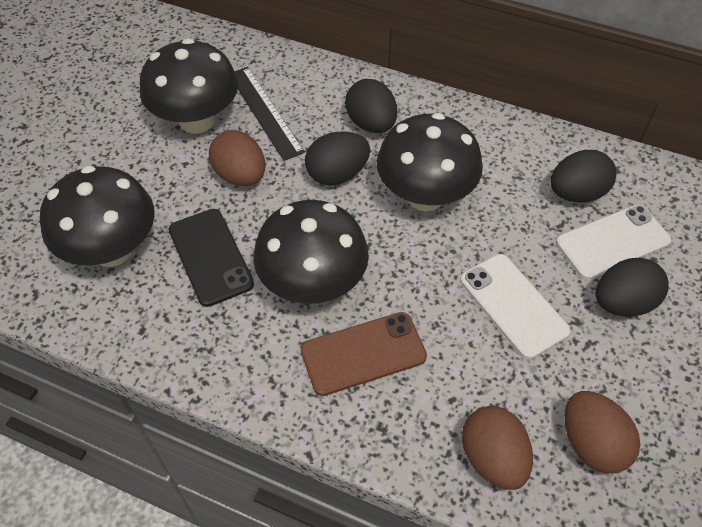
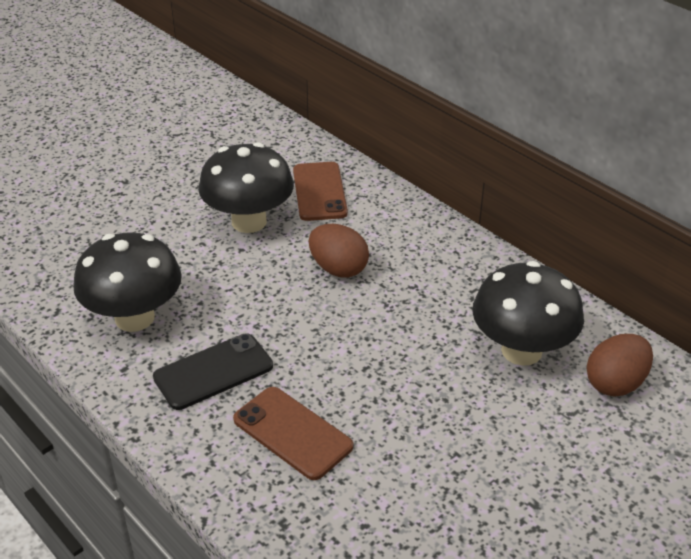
black egg: [305,132,370,186] [345,79,397,133] [550,150,617,203] [595,257,669,317] = 4 -> none = 0
black mushroom: [40,166,155,267] [140,39,238,134] [253,200,369,304] [377,113,483,212] = 4 -> [73,232,182,332] [198,142,294,233] [472,261,584,366] = 3
black ruler: [235,67,305,161] = 1 -> none = 0
brown egg: [209,130,265,186] [462,406,533,490] [564,391,640,474] = 3 -> [309,224,369,278] [586,334,653,396] = 2
brown phone: [301,312,427,396] = 1 -> [233,387,353,480] [293,162,348,221] = 2
white phone: [460,254,571,359] [556,204,671,280] = 2 -> none = 0

